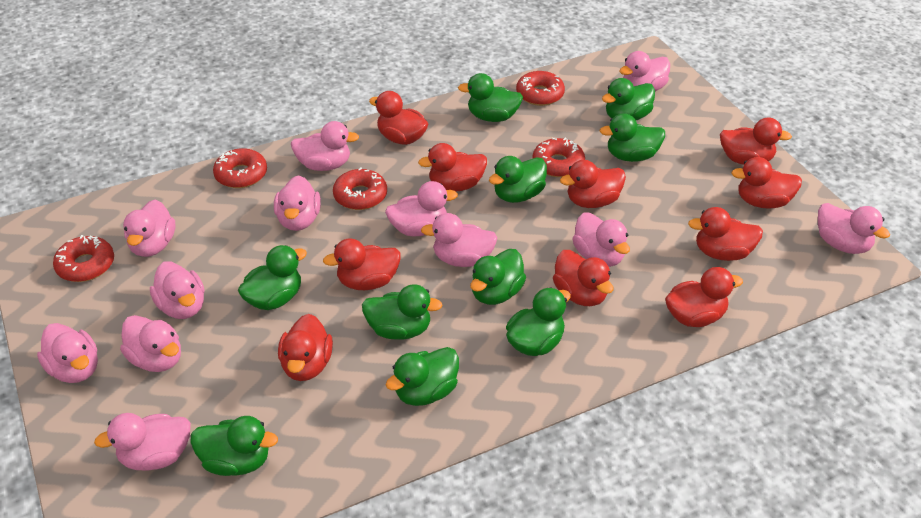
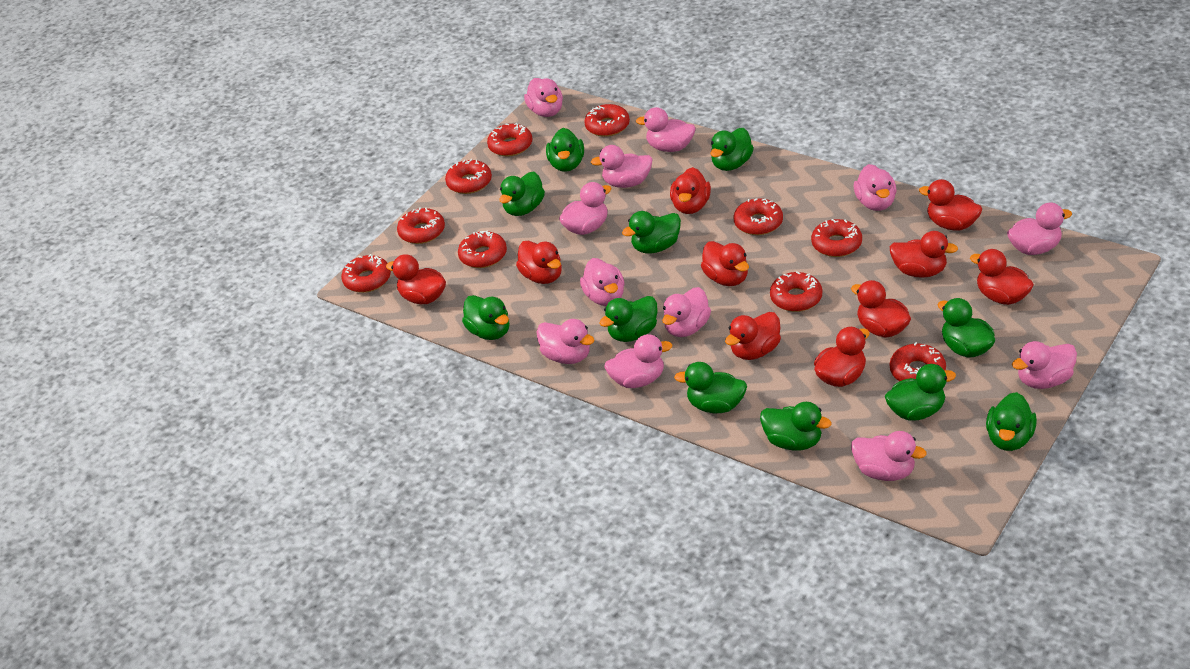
green duck: [190,416,278,476] [238,245,307,310] [362,284,443,340] [386,347,459,406] [458,73,523,122] [470,249,526,305] [489,156,547,203] [506,287,571,356] [600,113,665,162] [602,78,655,120] = 10 -> [462,295,509,340] [499,171,545,216] [546,128,584,172] [600,296,658,342] [622,211,681,253] [674,362,747,413] [710,128,754,171] [760,402,831,451] [885,364,956,421] [938,298,995,358] [986,392,1037,451] = 11
red donut: [53,235,114,282] [213,148,267,188] [333,167,387,210] [516,71,565,106] [532,138,585,177] = 5 -> [341,254,391,293] [397,207,445,244] [445,159,492,194] [458,230,507,268] [487,123,532,157] [584,104,630,137] [734,198,783,235] [770,271,822,312] [811,219,862,257] [890,342,946,381] = 10

